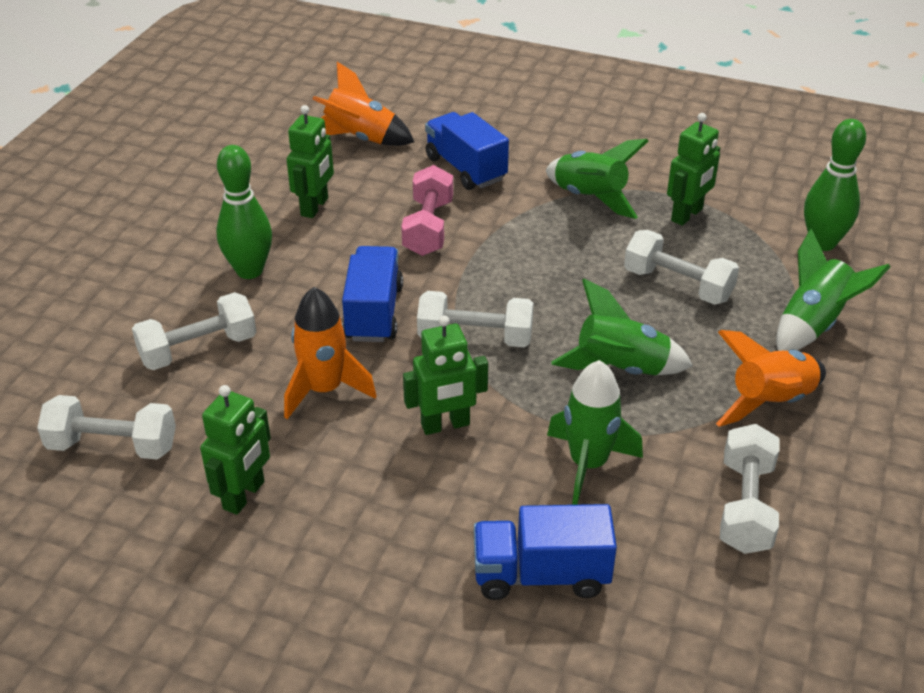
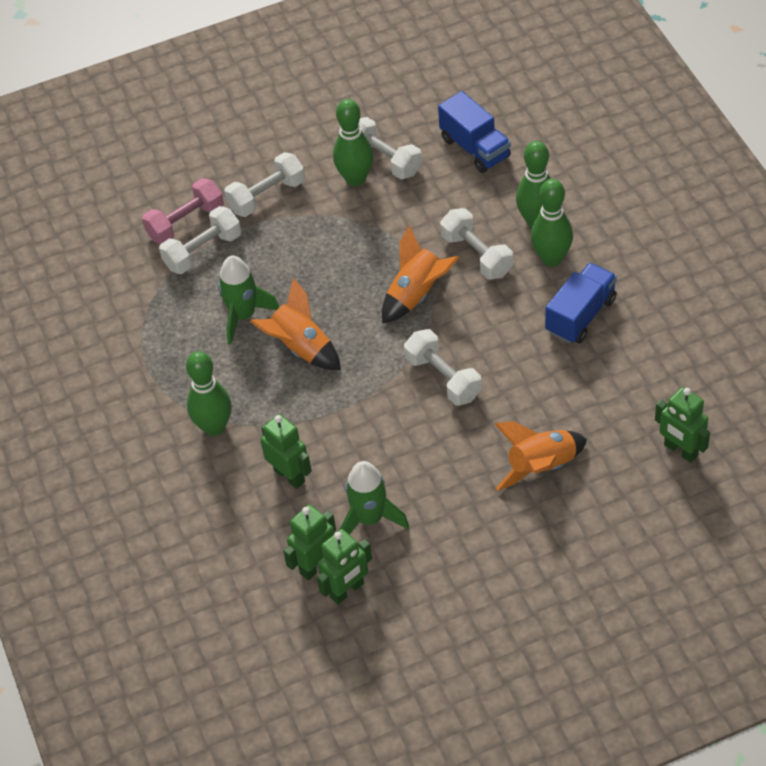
blue truck: [342,246,403,342] [425,112,509,190] [474,504,617,600] = 3 -> [438,91,511,173] [545,263,617,344] = 2
green bowling pin: [216,145,272,279] [804,119,866,251] = 2 -> [186,351,232,436] [333,99,374,186] [516,141,551,228] [531,179,573,267] = 4
green rocket: [546,139,648,219] [547,360,643,505] [551,279,693,375] [776,228,891,351] = 4 -> [218,256,279,345] [340,461,409,535] = 2

